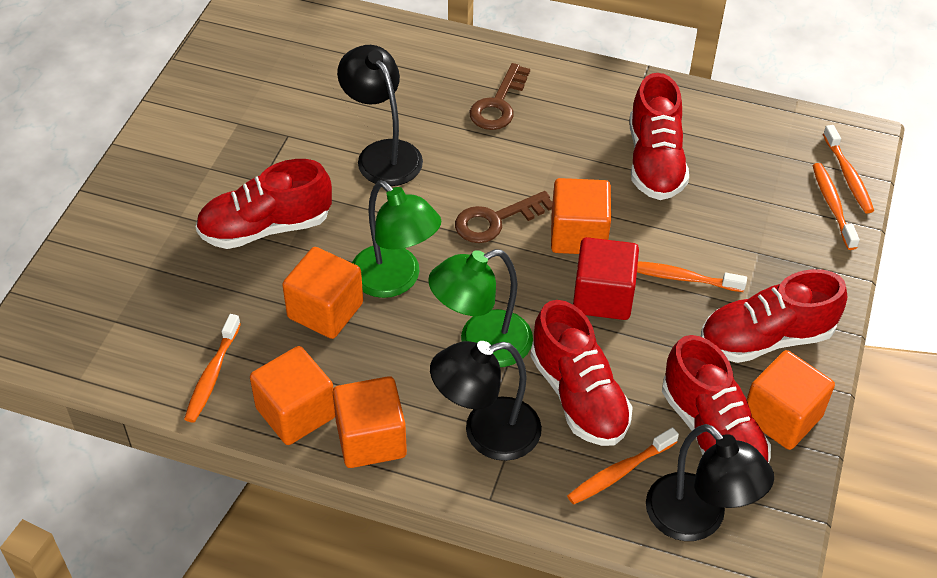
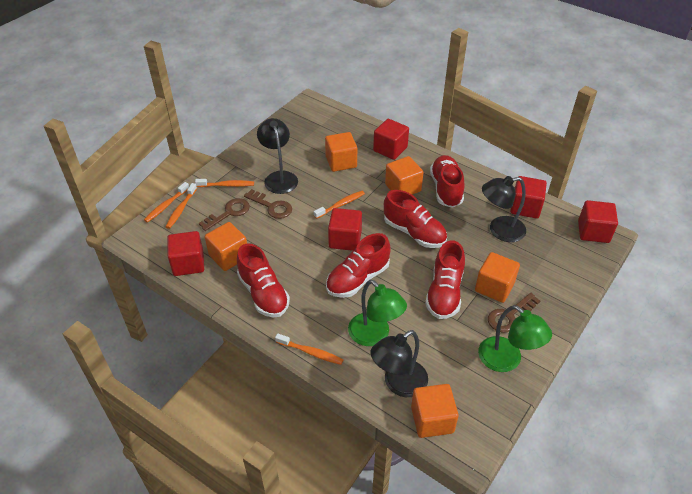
brown key: [455,191,553,243] [470,63,530,130] = 2 -> [199,198,250,231] [244,189,292,219] [488,293,540,333] = 3
red cube: [573,237,639,320] = 1 -> [167,231,204,276] [328,208,362,251] [373,119,409,160] [510,176,547,219] [578,200,618,243] = 5

